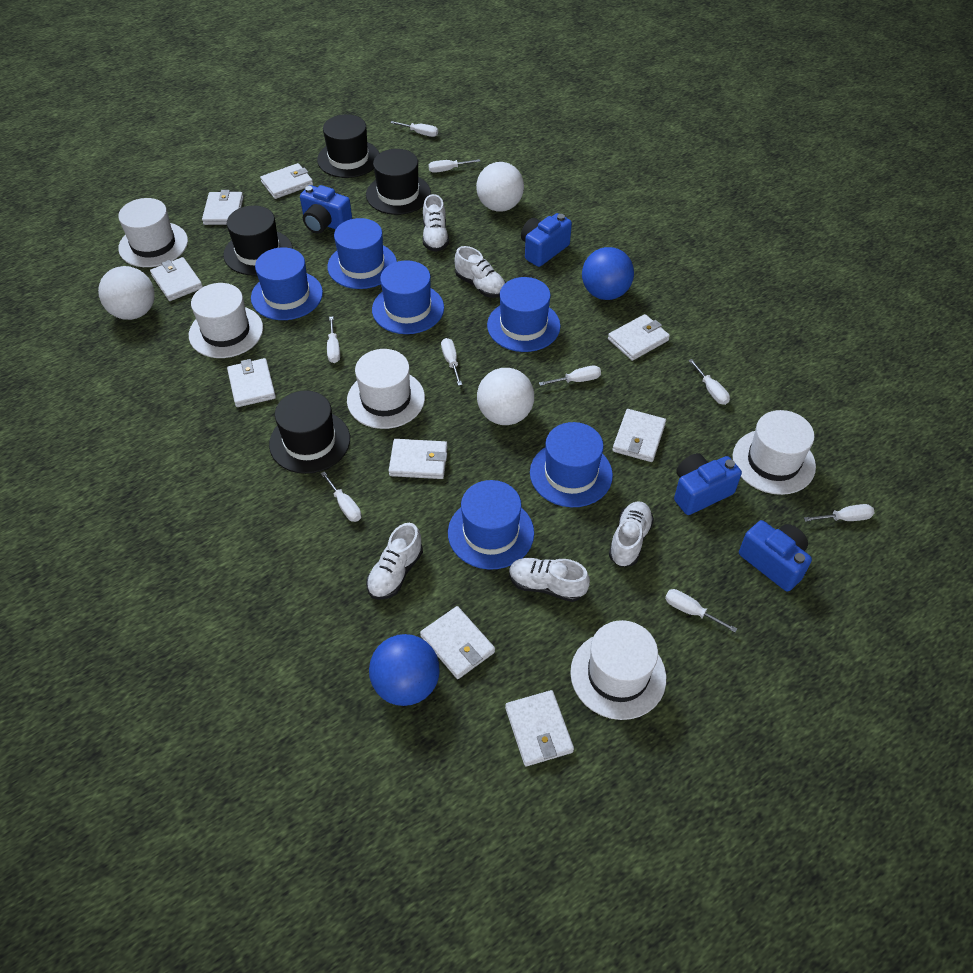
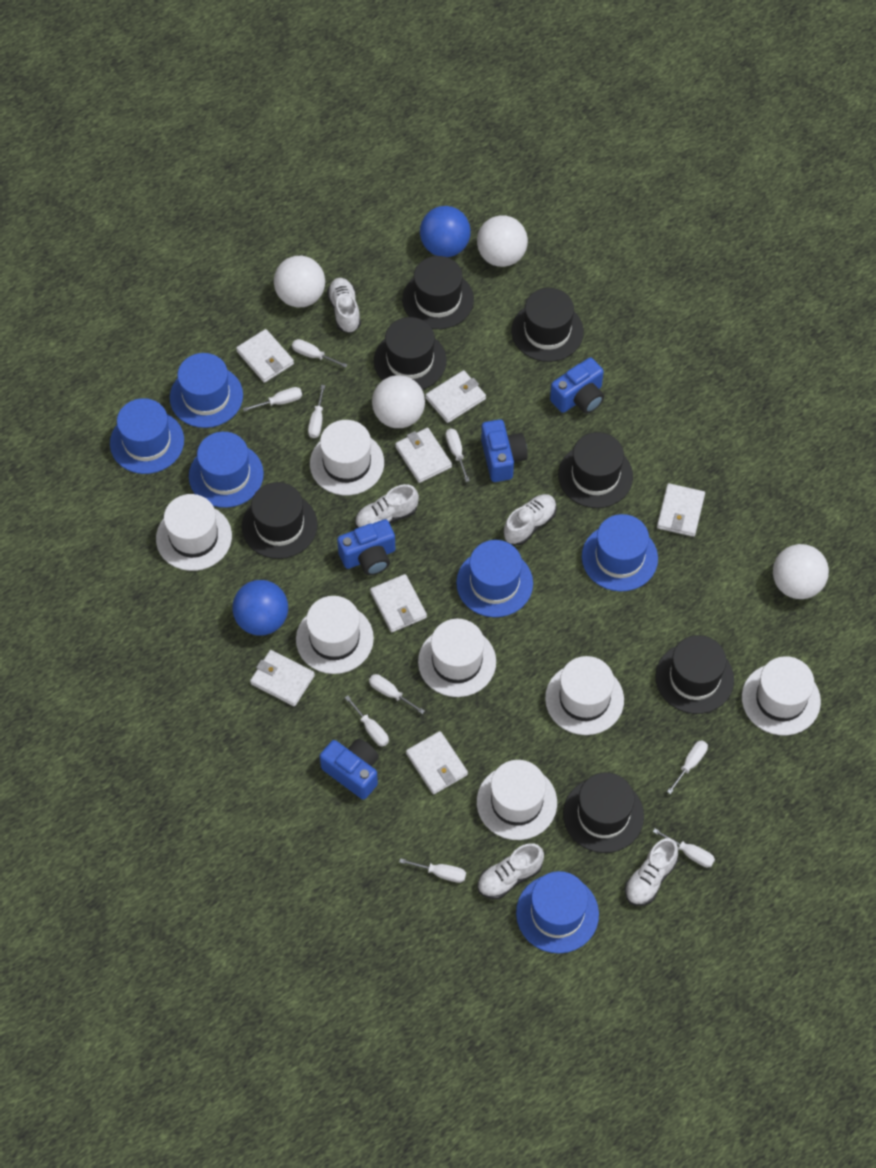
black hat: [223,205,293,276] [269,390,350,474] [317,114,379,178] [366,149,431,215] = 4 -> [242,482,318,559] [374,317,447,390] [402,256,474,329] [511,288,584,362] [558,432,633,508] [563,772,644,853] [655,635,734,714] = 7
white ball: [98,266,155,320] [476,162,524,212] [477,368,534,425] = 3 -> [274,256,325,307] [372,375,425,428] [477,215,528,267] [773,544,829,599] = 4
white hat: [118,198,188,267] [189,283,263,358] [347,349,425,429] [570,620,666,720] [733,410,816,495] = 5 -> [156,494,232,571] [296,596,374,674] [310,420,384,495] [418,619,496,697] [477,760,557,840] [545,656,624,735] [742,656,821,736] = 7
white wallet: [150,257,203,301] [202,190,243,225] [227,358,276,407] [260,163,313,199] [389,439,447,479] [420,606,495,679] [505,690,574,766] [608,314,670,361] [612,409,666,462] = 9 -> [236,329,294,383] [250,650,315,706] [370,574,427,632] [395,428,452,483] [406,731,468,794] [425,370,486,423] [657,483,705,537] = 7

